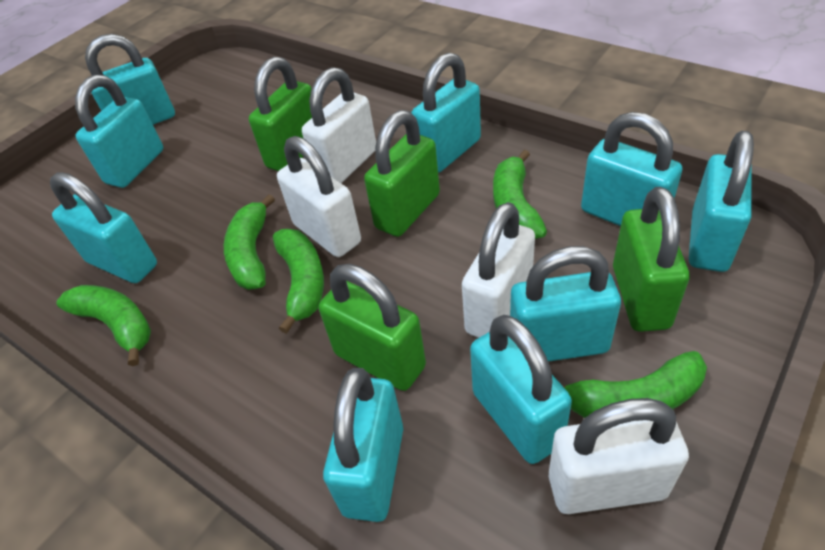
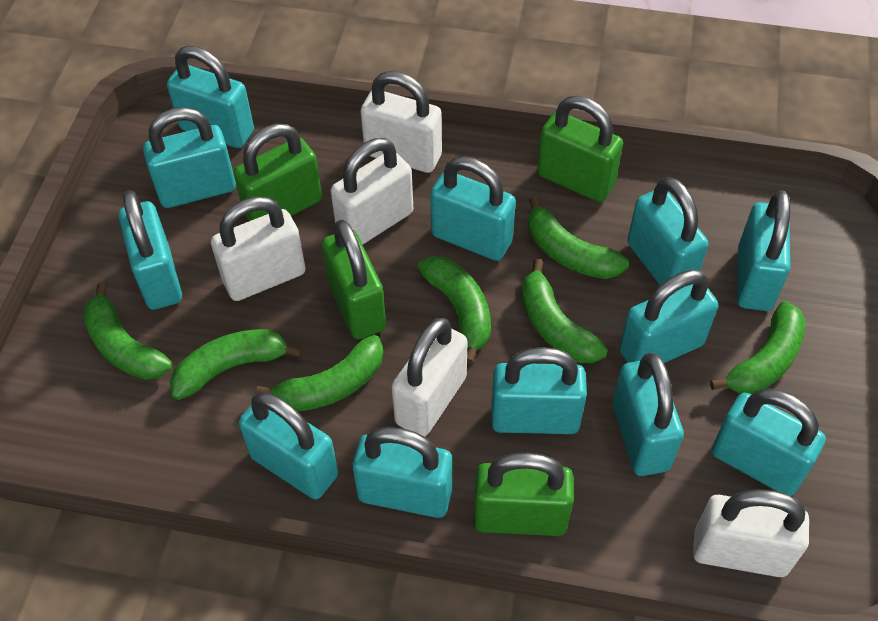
green banana: [57,285,151,366] [224,194,275,290] [273,229,324,334] [493,150,547,239] [561,351,707,418] = 5 -> [83,282,172,380] [170,329,302,400] [256,335,383,411] [418,256,491,364] [521,259,608,363] [528,196,629,279] [710,301,805,394] = 7
turquoise padlock: [50,172,157,283] [75,75,163,188] [85,34,175,125] [323,368,403,522] [411,53,481,173] [470,315,572,464] [510,246,621,362] [581,112,682,226] [689,131,754,272] = 9 -> [118,190,182,310] [143,107,236,208] [167,45,254,148] [239,392,338,499] [352,427,452,518] [430,156,516,261] [491,347,587,434] [613,353,684,476] [619,270,718,363] [628,177,709,285] [712,388,826,496] [737,190,790,311] = 12
white padlock: [277,136,361,257] [302,67,376,183] [462,202,535,338] [549,398,689,514] = 4 -> [211,196,306,301] [331,138,413,245] [361,71,442,173] [392,318,468,437] [693,489,809,577] = 5

